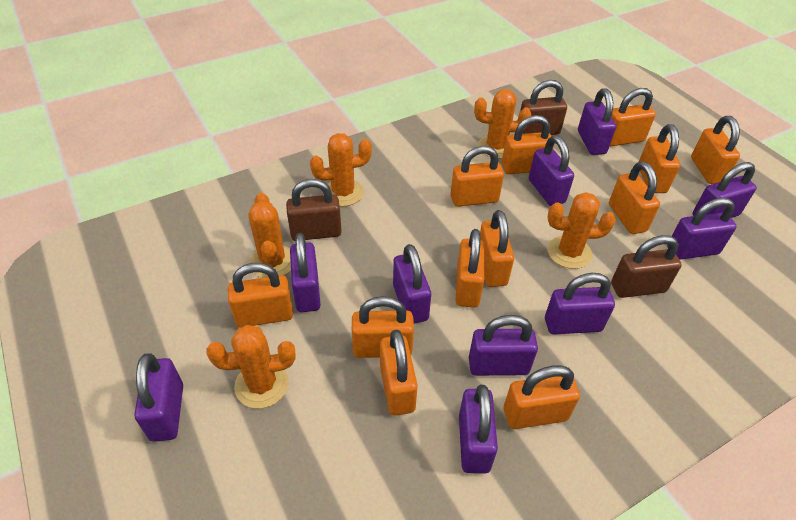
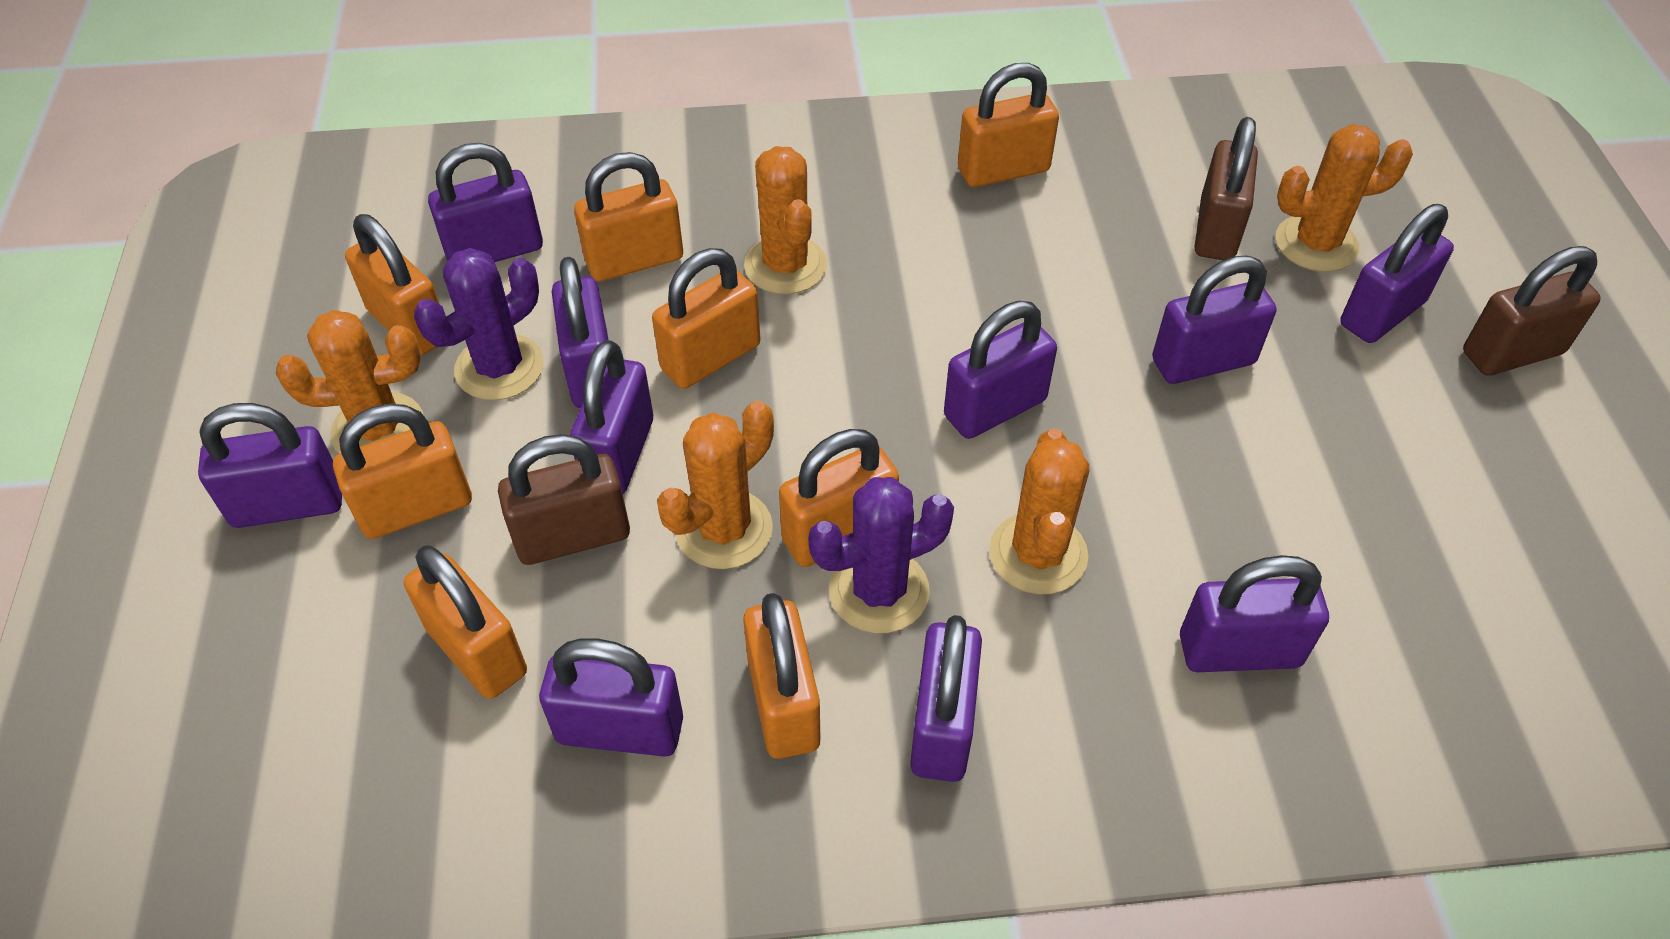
orange padlock: [228,263,293,328] [352,296,414,358] [380,330,418,416] [450,146,504,207] [456,229,485,307] [480,210,514,287] [502,115,554,174] [504,365,580,429] [609,161,660,234] [610,88,656,146] [639,124,680,193] [691,116,740,184] = 12 -> [333,404,472,539] [345,214,439,356] [404,546,527,699] [574,152,683,281] [652,248,760,389] [743,593,821,759] [779,429,899,567] [958,63,1059,187] = 8
purple cactus: none = 0 -> [414,248,544,400] [808,477,954,633] = 2

